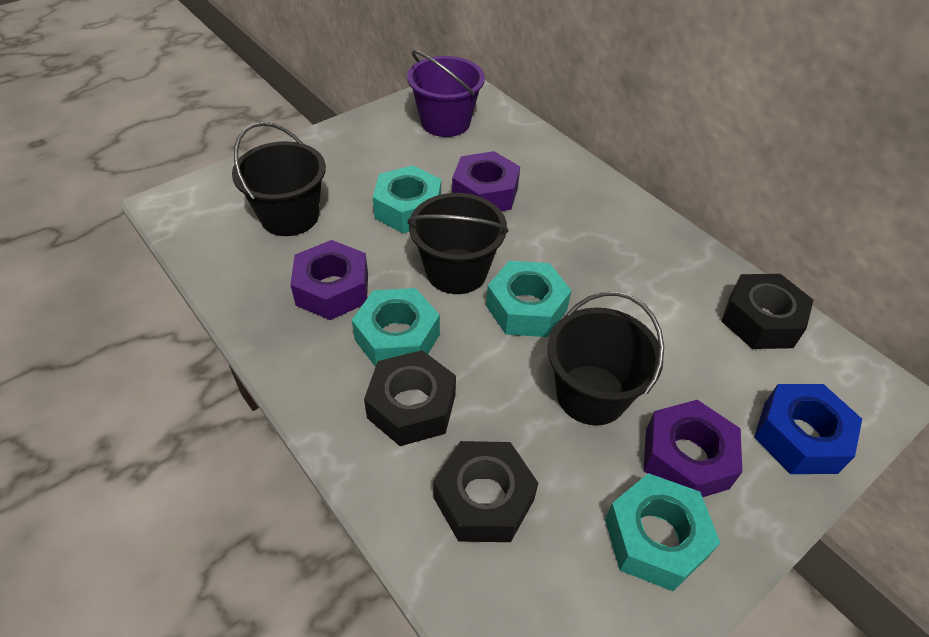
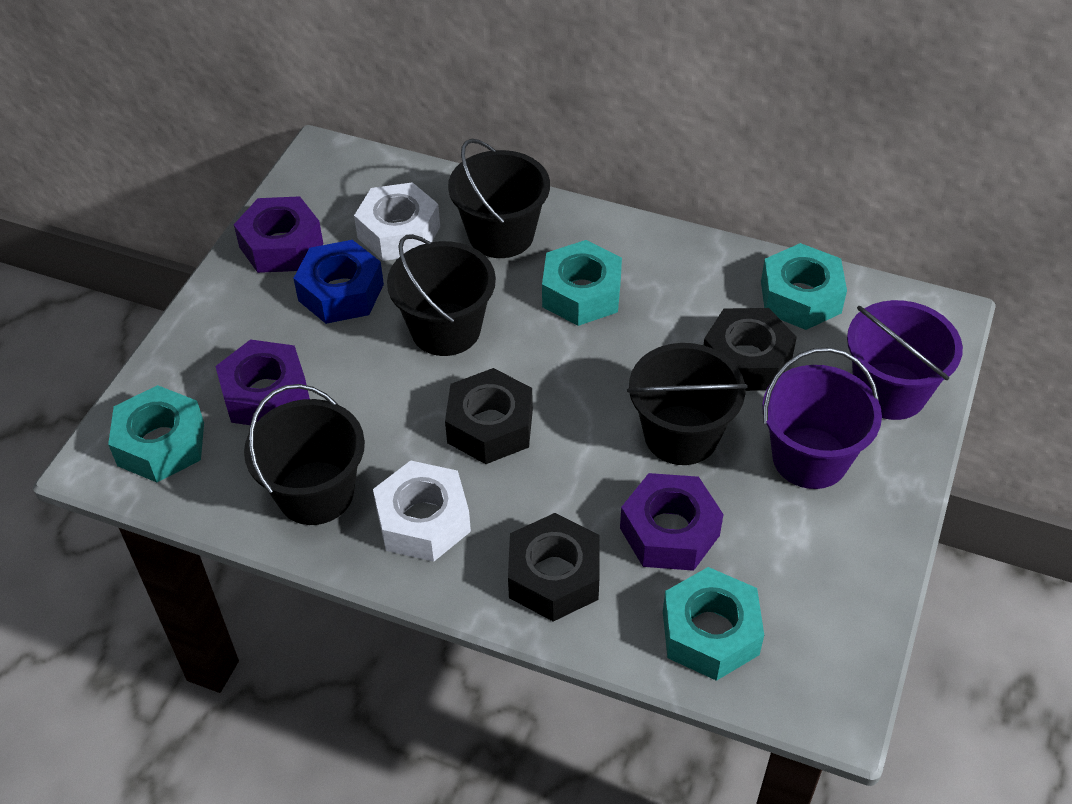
black bucket: [232,122,326,236] [408,193,509,294] [548,292,664,425] = 3 -> [244,384,365,525] [387,234,496,356] [448,139,550,258] [627,343,748,465] = 4
purple bucket: [407,50,485,137] = 1 -> [762,347,882,489] [847,300,963,420] = 2
white nut: none = 0 -> [354,182,440,261] [373,460,471,562] = 2

